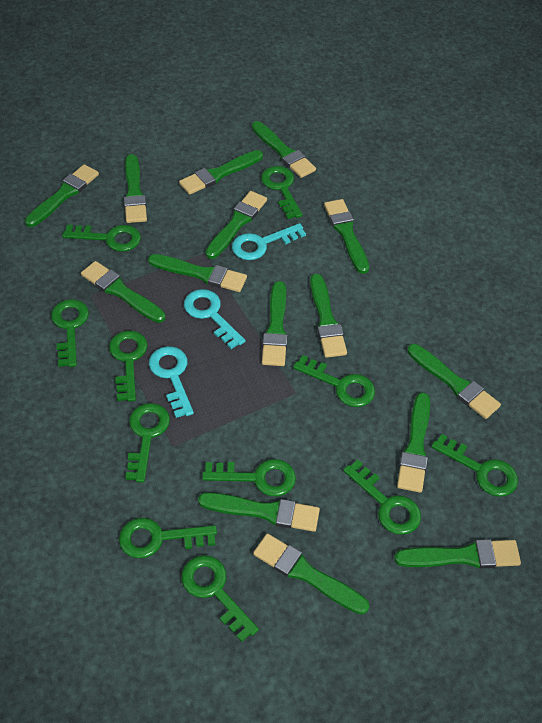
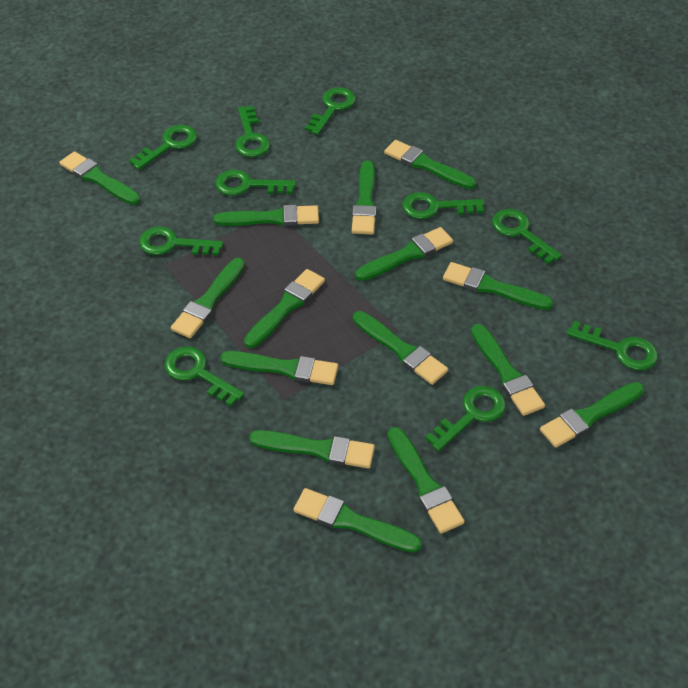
green key: [51,299,89,367] [62,225,141,252] [109,330,148,402] [119,518,217,558] [125,403,170,483] [182,555,259,642] [202,459,296,496] [261,166,302,219] [293,355,375,407] [343,460,421,535] [431,434,518,497] = 11 -> [129,125,197,170] [139,227,223,256] [164,347,244,407] [215,170,296,196] [235,106,270,157] [305,88,356,135] [402,192,484,219] [425,386,506,451] [492,209,562,264] [567,321,658,370] = 10
turquoise key: [149,346,194,418] [184,289,245,349] [232,223,306,260] = 3 -> none = 0

